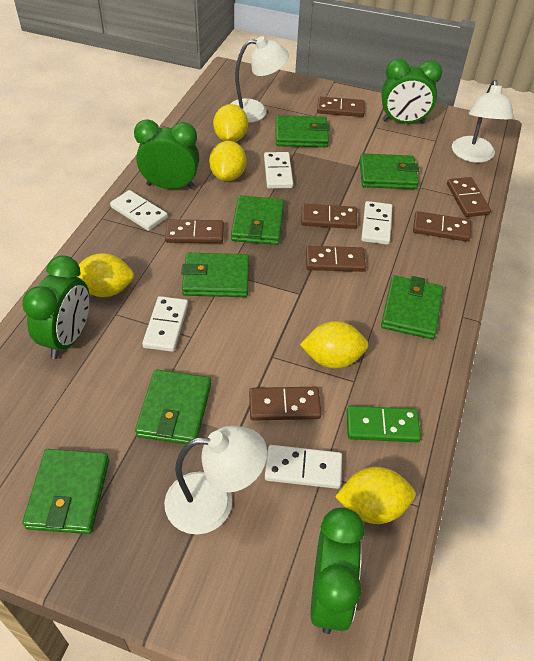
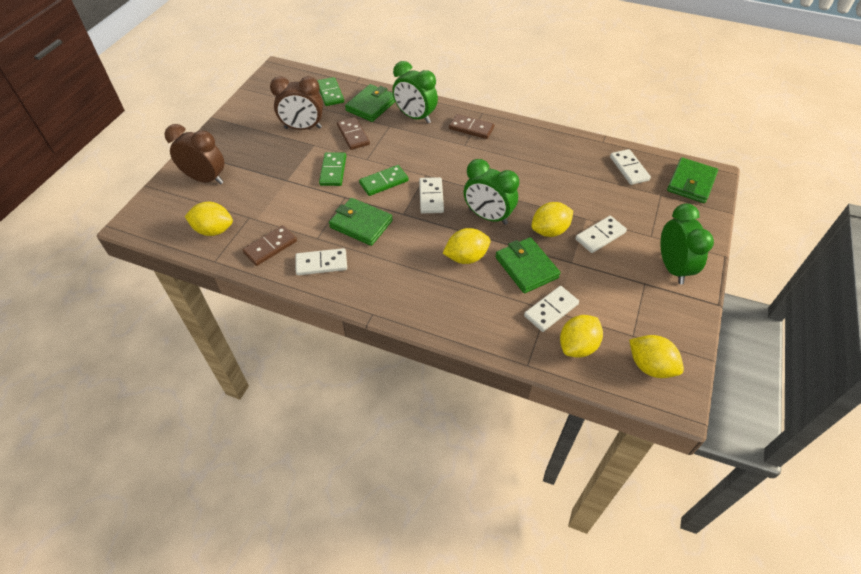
brown clock: none = 0 -> [164,124,224,184] [270,76,323,130] = 2
brown domino: [165,220,224,243] [249,387,321,421] [301,204,357,229] [306,246,366,272] [317,97,365,117] [413,211,471,242] [447,177,491,217] = 7 -> [242,225,297,266] [337,117,370,150] [449,114,494,139] = 3
green clock: [22,255,90,359] [134,119,199,189] [311,508,365,634] [381,58,442,124] = 4 -> [392,61,438,123] [464,159,519,225] [661,204,714,284] = 3
green domino: [347,406,421,442] = 1 -> [317,77,344,106] [319,152,346,186] [359,165,409,196] = 3
green wallet: [22,449,109,534] [135,369,211,444] [181,253,249,297] [231,195,284,245] [275,115,330,147] [359,153,419,189] [381,275,443,339] = 7 -> [329,198,393,246] [345,84,395,122] [495,237,561,293] [667,157,718,203] = 4
white lamp: [164,425,267,534] [230,36,289,123] [452,80,514,163] = 3 -> none = 0

